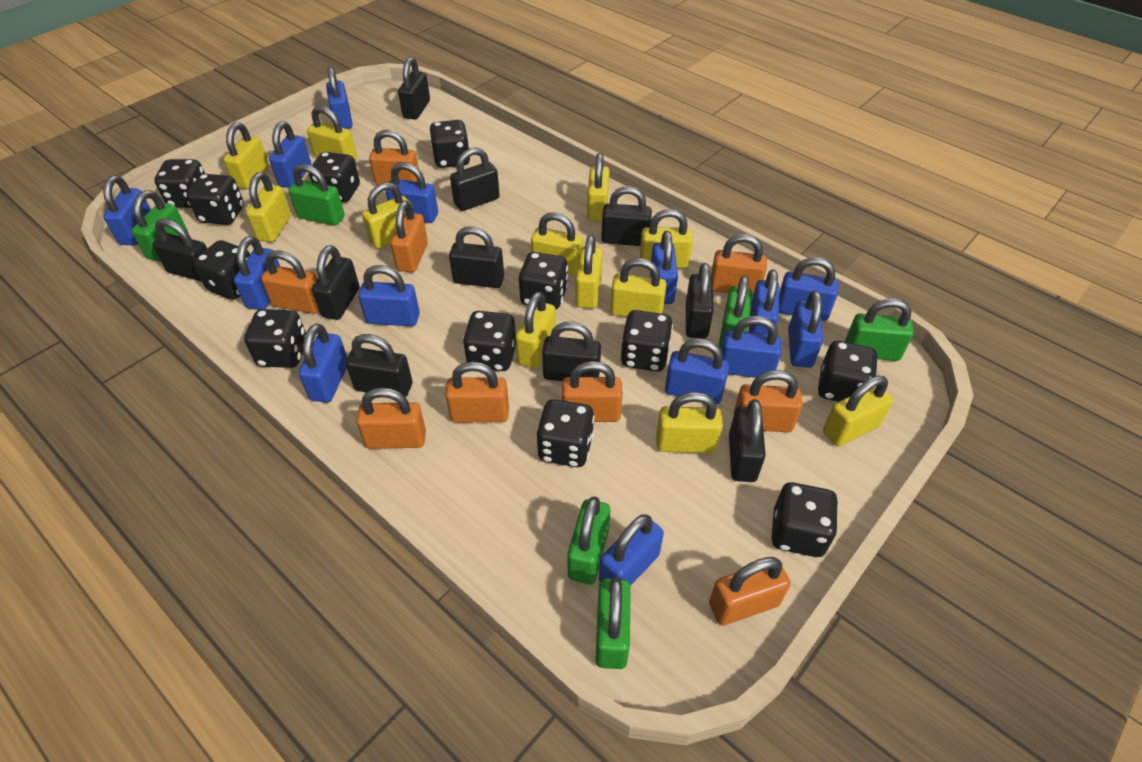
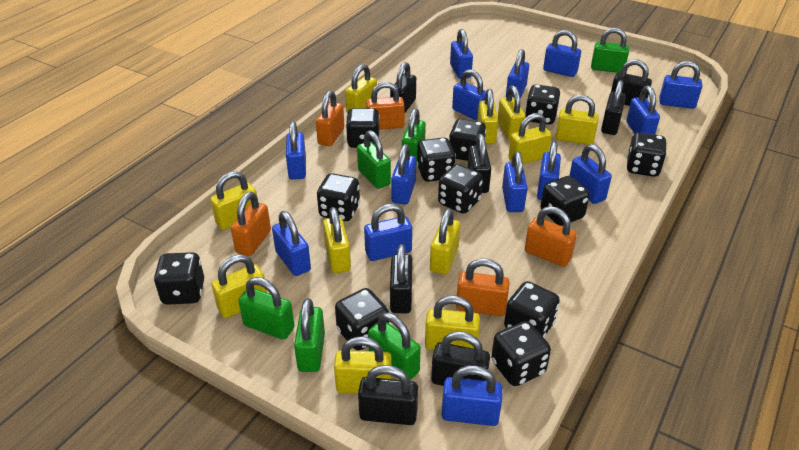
black padlock: [152,218,207,282] [312,245,360,320] [346,334,412,397] [398,57,430,120] [449,226,504,288] [450,147,500,211] [542,322,601,381] [601,186,652,246] [686,263,714,339] [729,399,766,482] = 10 -> [358,365,418,425] [390,62,416,114] [390,244,412,313] [431,331,490,386] [468,134,491,193] [601,80,626,135] [611,59,652,106] = 7
orange padlock: [261,251,319,314] [356,387,426,449] [369,130,419,185] [390,201,428,272] [445,362,509,422] [562,361,623,422] [709,557,791,626] [711,234,767,296] [734,370,803,432] = 9 -> [231,192,271,256] [316,91,344,146] [366,82,405,130] [456,258,510,316] [525,206,577,267] = 5
yellow padlock: [223,122,269,189] [246,172,291,242] [307,106,357,160] [362,182,412,249] [515,292,556,369] [531,212,583,276] [575,235,603,309] [587,153,610,222] [610,258,667,317] [640,209,693,268] [656,392,723,453] [823,375,893,447] = 12 -> [210,171,257,230] [212,255,267,318] [323,207,351,273] [334,336,392,394] [345,64,377,113] [425,296,480,350] [430,208,460,275] [477,89,498,144] [498,86,526,141] [508,113,552,164] [555,95,599,145] = 11

